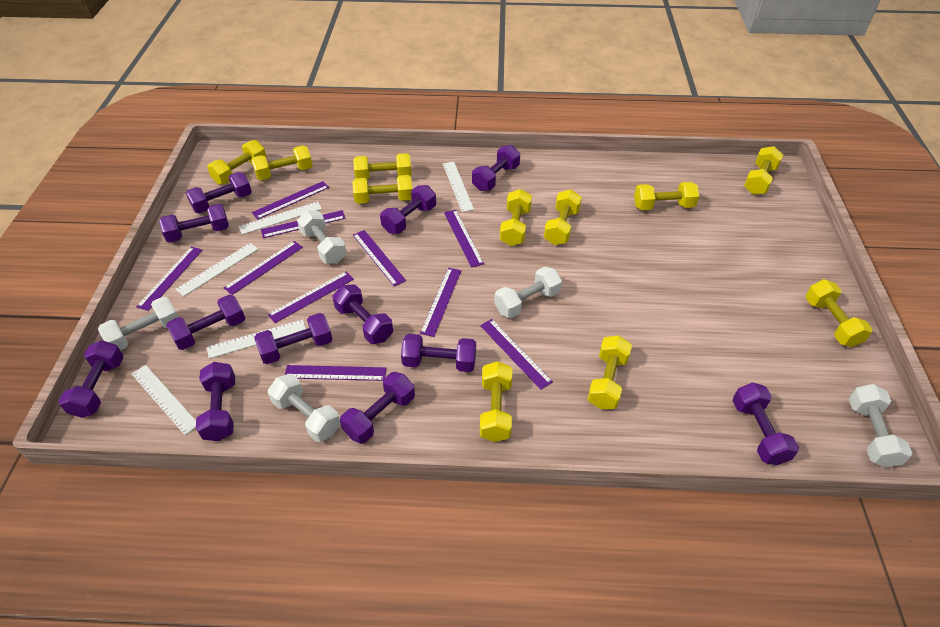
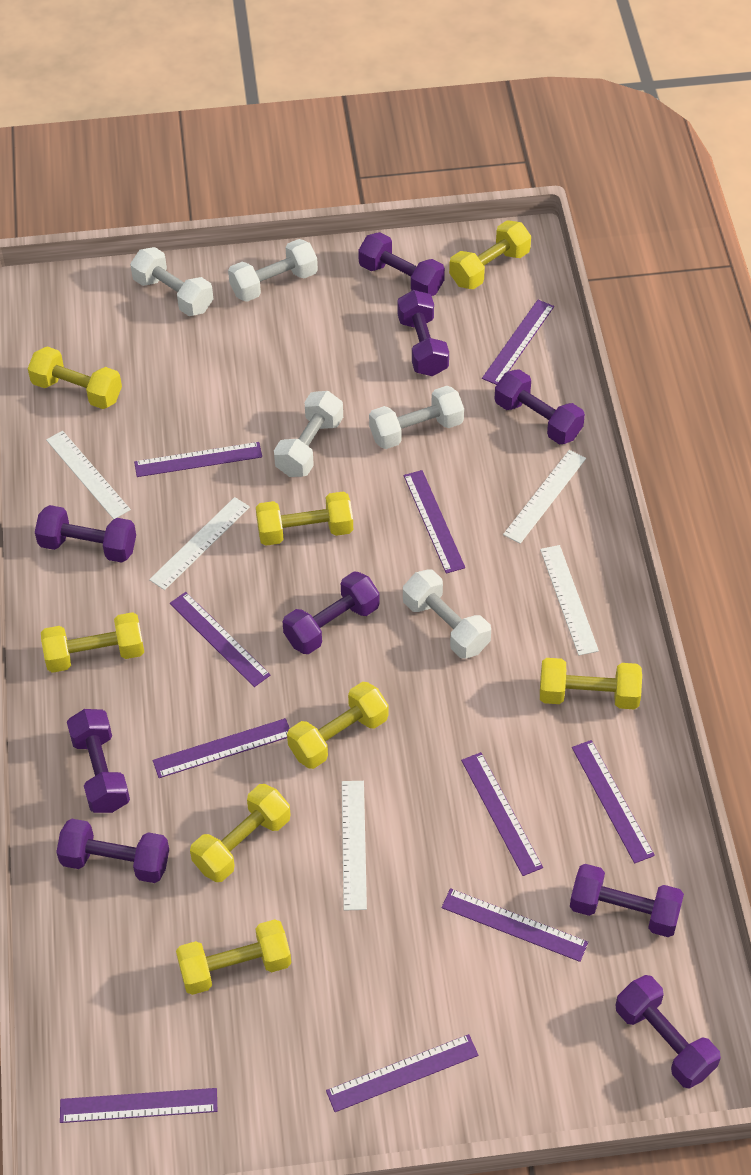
purple dumbbell: [59,340,124,418] [159,204,229,243] [166,295,245,350] [186,172,252,213] [196,362,235,441] [254,313,333,364] [332,284,393,344] [340,372,415,444] [380,185,436,234] [401,334,476,372] [472,145,520,191] [732,382,799,465] = 12 -> [35,505,136,563] [56,819,169,883] [67,709,130,813] [283,572,380,654] [358,232,445,296] [397,290,449,376] [494,369,585,444] [570,864,684,937] [616,975,721,1089] = 9
yellow dumbbell: [207,140,267,185] [251,145,313,180] [353,153,412,179] [353,175,412,204] [480,361,512,442] [500,189,532,246] [544,189,582,245] [588,336,632,409] [634,182,699,210] [744,146,783,195] [806,279,872,347] = 11 -> [28,346,122,409] [41,612,144,673] [176,919,291,995] [190,784,291,882] [256,492,353,546] [287,682,388,769] [449,220,531,289] [540,658,642,709] = 8

